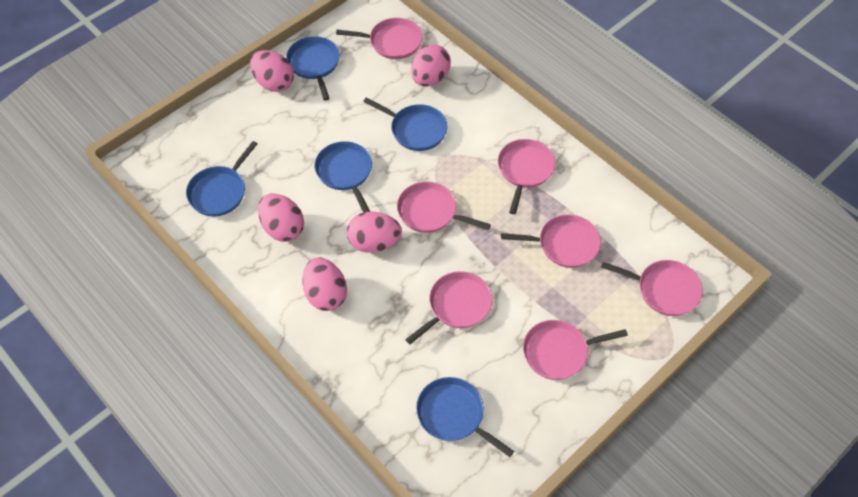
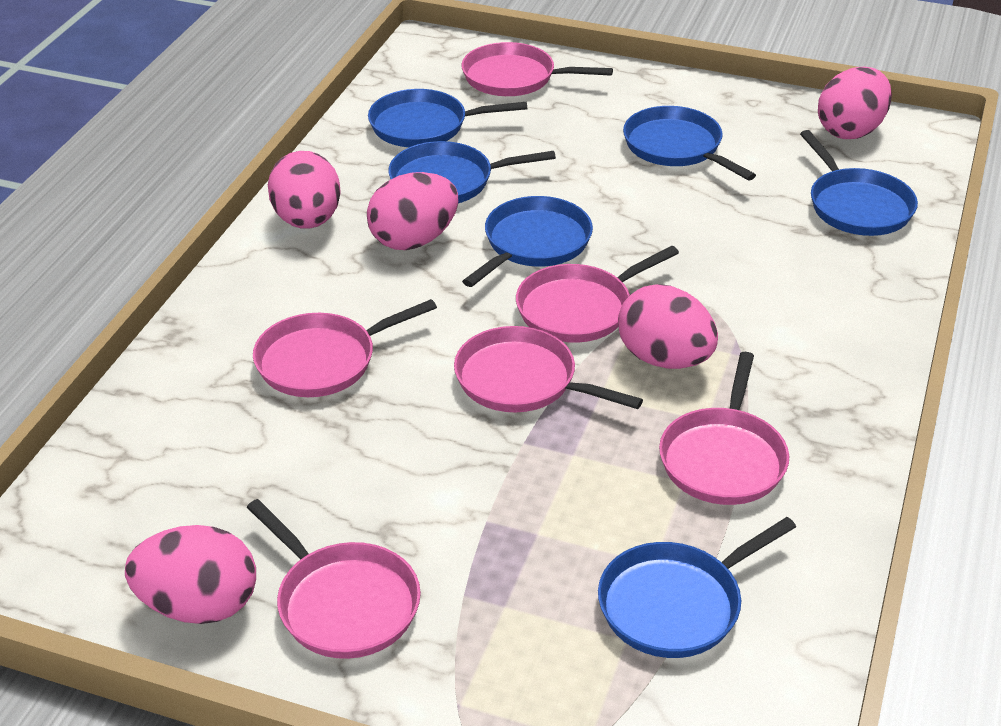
blue pan: [186,141,258,217] [286,36,340,101] [314,141,372,213] [363,97,448,151] [416,377,514,457] = 5 -> [368,89,527,147] [389,141,556,203] [462,196,593,287] [598,517,796,658] [623,106,756,180] [800,130,918,236] = 6
pink pan: [336,18,423,59] [397,182,491,233] [405,271,492,344] [498,139,555,214] [501,214,601,268] [523,320,628,380] [601,260,703,316] = 7 -> [246,499,421,659] [253,299,437,397] [454,326,643,412] [461,42,613,96] [516,246,679,342] [659,352,789,505] = 6

